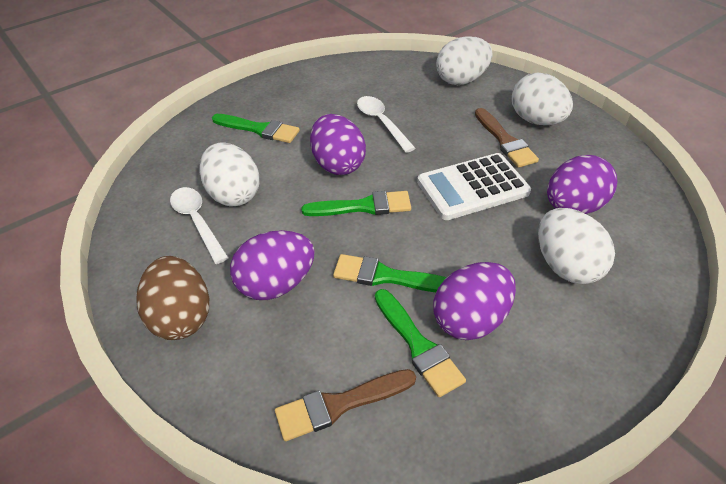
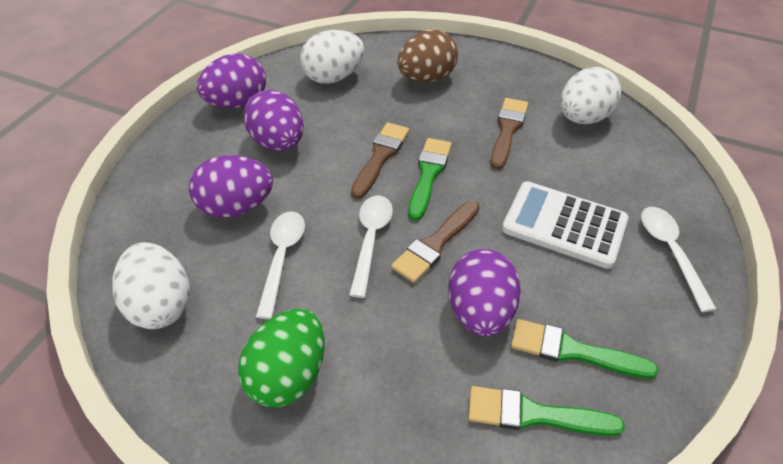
brown brush: [275,369,416,441] [475,108,539,168] = 2 -> [351,122,409,199] [391,201,480,283] [491,98,528,170] = 3
green brush: [212,114,300,143] [301,191,411,216] [333,254,447,292] [375,289,466,397] = 4 -> [408,138,452,221] [468,386,625,436] [511,319,658,379] = 3
green egg: none = 0 -> [238,309,325,407] = 1
white egg: [200,142,260,207] [436,36,493,85] [512,72,573,125] [538,208,615,284] = 4 -> [112,242,190,329] [300,30,364,84] [560,67,621,124] = 3
white spoon: [170,187,229,264] [357,96,415,153] = 2 -> [256,211,305,319] [349,195,393,298] [641,207,716,312] = 3

